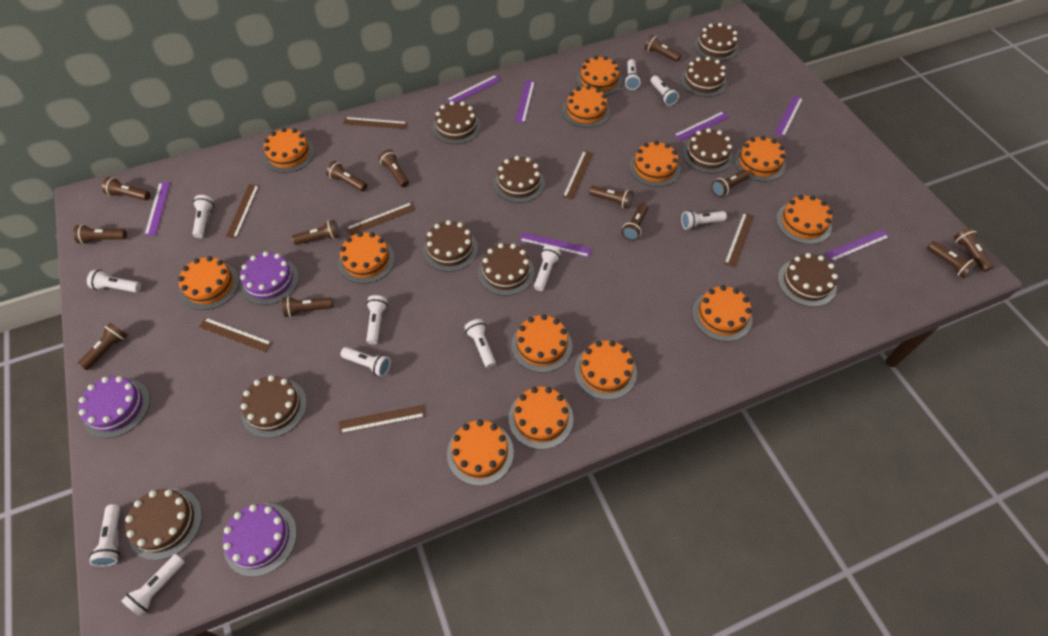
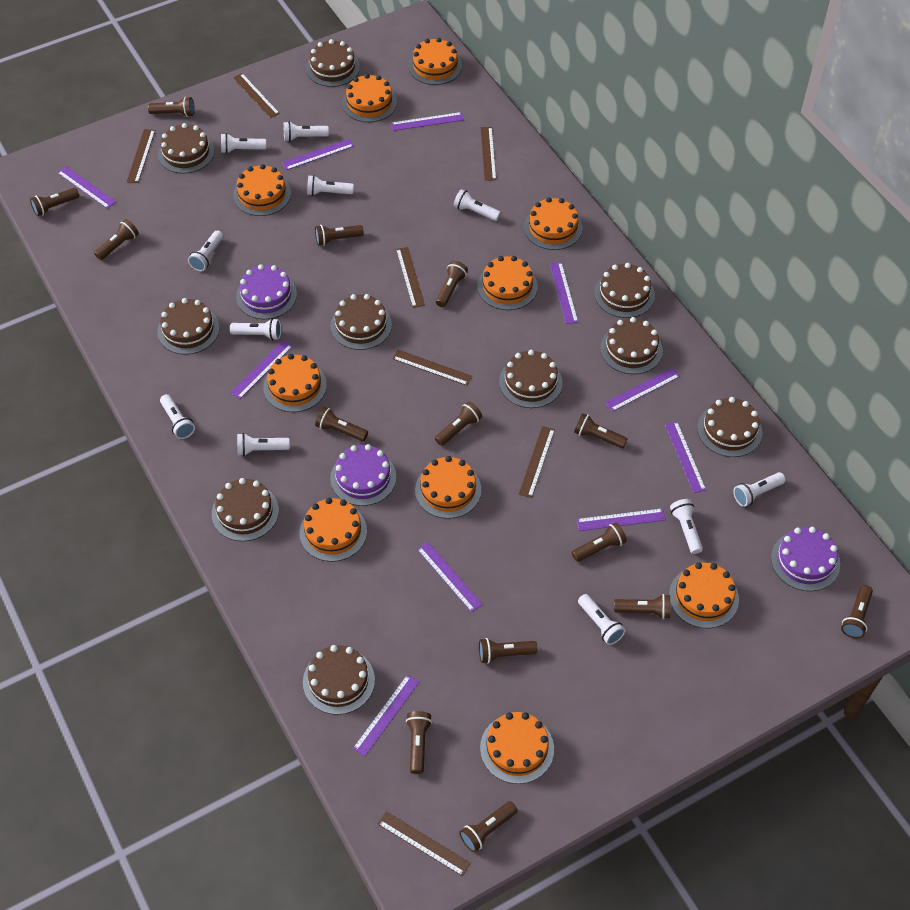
brown flashlight: [73,224,127,244] [78,323,128,370] [102,177,150,201] [282,296,333,317] [292,220,340,245] [326,161,367,192] [379,150,409,187] [589,186,633,209] [622,203,648,241] [645,35,681,62] [711,170,749,197] [927,241,978,279] [954,227,994,272] = 13 -> [30,188,79,216] [94,219,139,260] [148,97,194,117] [315,225,364,246] [315,407,368,441] [406,711,432,774] [435,402,482,446] [436,261,468,307] [459,801,517,852] [479,638,538,664] [572,522,627,562] [574,413,628,448] [614,594,670,619] [841,585,873,639] = 14
orange cake: [178,256,239,310] [263,128,314,173] [338,232,395,284] [447,420,514,486] [509,387,573,450] [512,314,572,373] [562,85,610,128] [575,341,637,400] [576,56,622,96] [629,141,680,187] [692,285,752,342] [734,136,786,182] [776,195,832,244] = 13 -> [233,164,291,216] [263,354,327,412] [299,498,367,562] [342,74,397,122] [408,38,462,85] [415,456,481,519] [477,256,538,310] [480,712,554,784] [524,197,582,250] [669,562,739,628] = 10
purple ruler: [144,182,170,236] [446,75,501,103] [515,80,535,123] [519,232,592,257] [674,111,729,141] [775,95,803,137] [825,229,890,262] = 7 -> [57,166,116,209] [230,340,293,399] [282,139,354,170] [353,675,419,756] [391,112,464,131] [417,542,483,612] [550,262,578,324] [576,508,666,531] [605,368,680,412] [665,421,706,493] = 10

